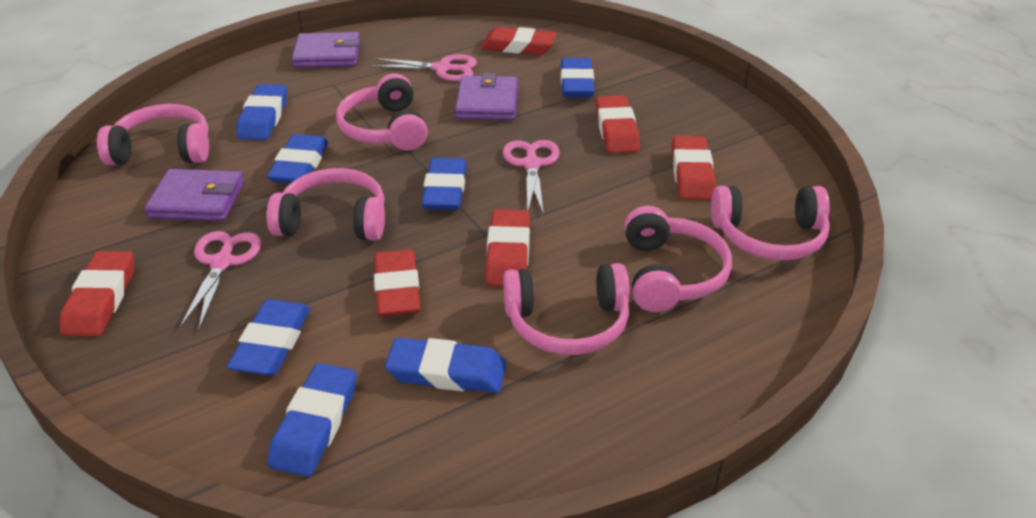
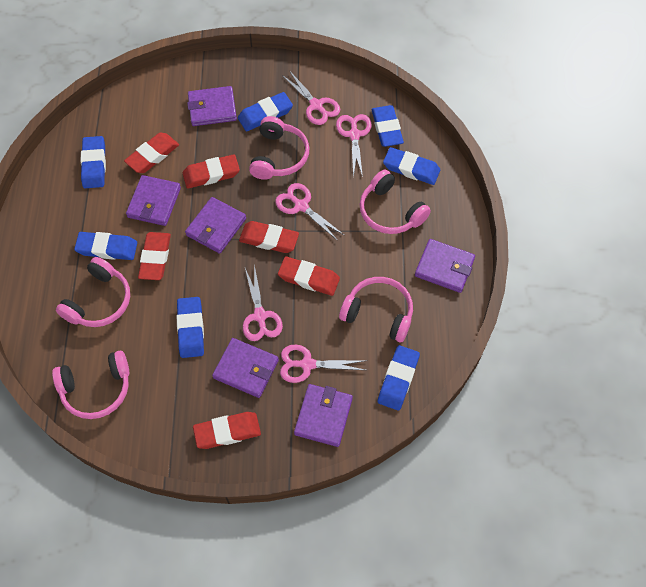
pink headphones: [97,104,209,165] [266,168,385,241] [336,74,428,151] [503,263,630,355] [624,206,732,312] [711,186,830,260] = 6 -> [52,351,129,419] [56,257,130,327] [249,116,310,180] [339,277,413,342] [360,170,431,234] = 5
pink scissors: [180,231,261,330] [370,54,477,81] [503,140,560,215] = 3 -> [243,265,283,341] [275,183,344,241] [280,345,365,383] [282,70,340,125] [336,114,372,177] = 5
purple wallet: [144,169,244,221] [292,32,360,68] [455,73,518,121] = 3 -> [126,175,181,226] [185,197,246,254] [187,86,237,126] [212,338,279,398] [294,384,353,447] [415,239,475,293] = 6

